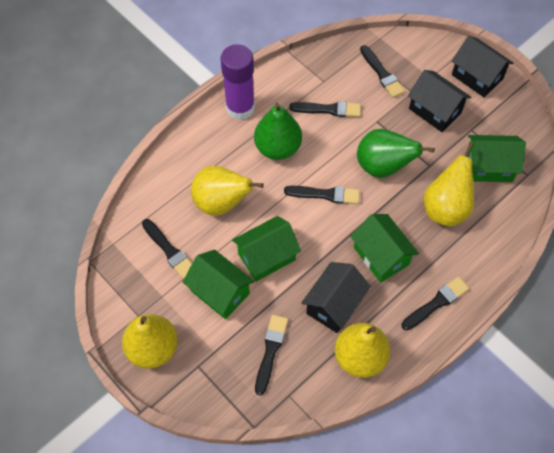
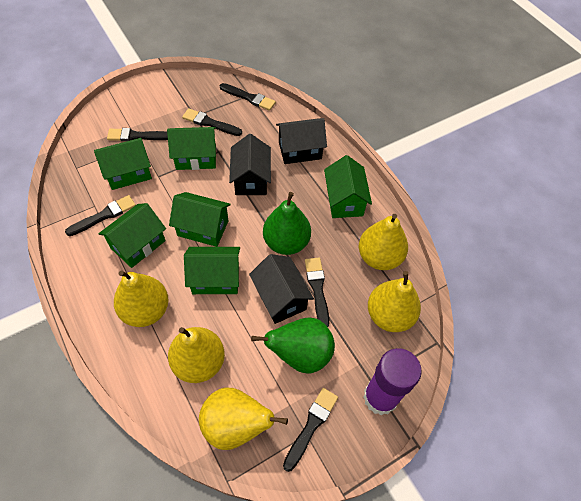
green house: [183,250,254,319] [232,216,301,282] [350,214,419,283] [466,135,526,182] = 4 -> [94,138,152,190] [98,203,166,268] [167,127,216,170] [169,192,231,247] [184,247,240,294] [324,155,372,218] = 6
yellow pear: [122,314,178,369] [191,166,264,216] [335,323,390,378] [424,142,474,227] = 4 -> [114,270,169,327] [168,327,225,383] [199,388,288,450] [359,214,408,270] [368,271,421,332] = 5

